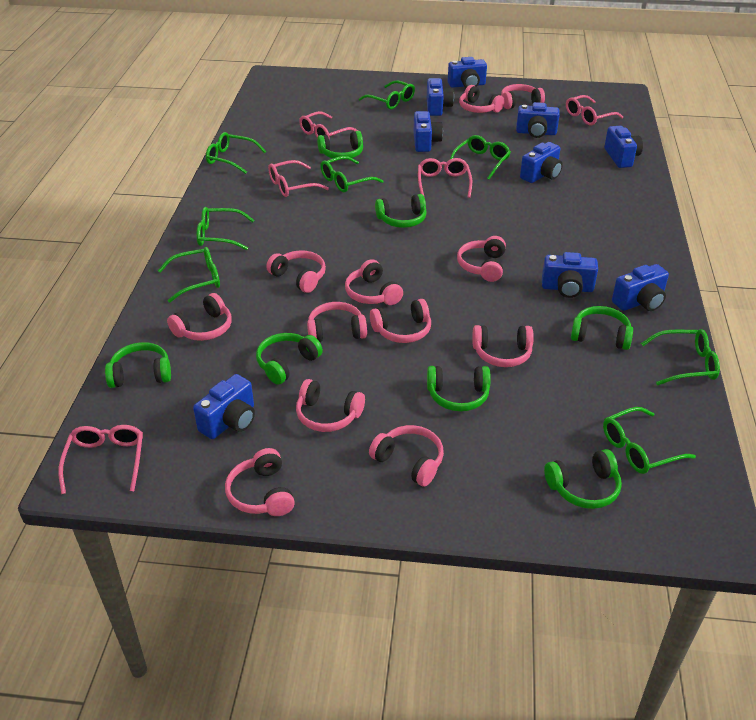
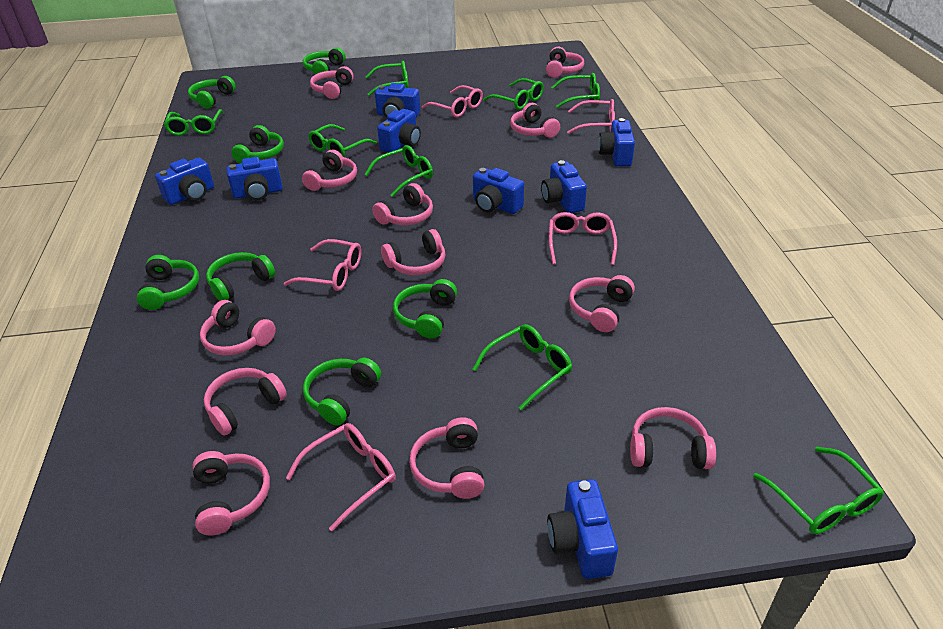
blue camera: [193,374,255,439] [413,111,443,152] [427,78,454,116] [448,57,487,88] [516,102,560,138] [520,142,563,183] [542,252,598,298] [604,126,643,168] [612,264,669,311] = 9 -> [155,158,214,205] [226,157,283,200] [375,83,420,117] [377,109,421,153] [473,168,524,214] [541,160,587,213] [547,479,618,579] [598,118,635,166] = 8

